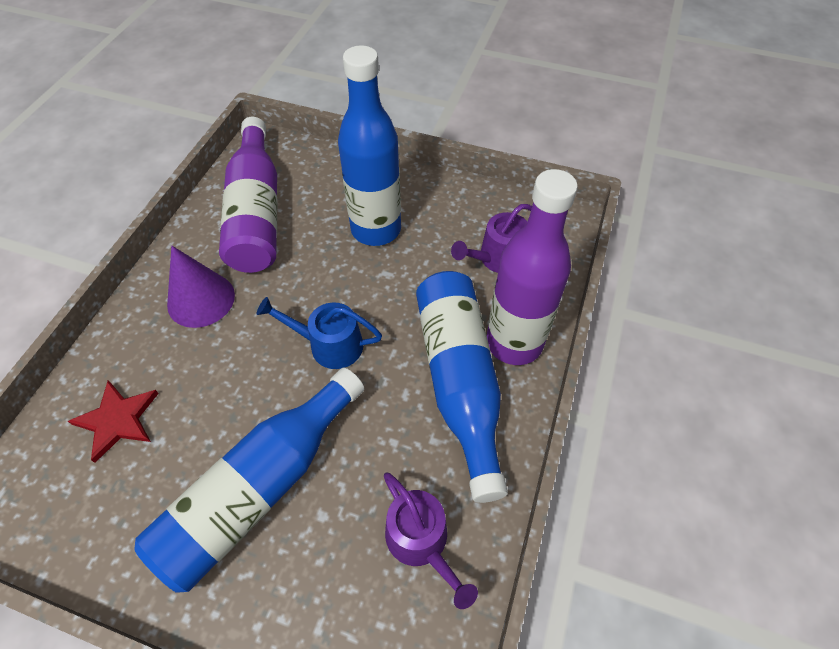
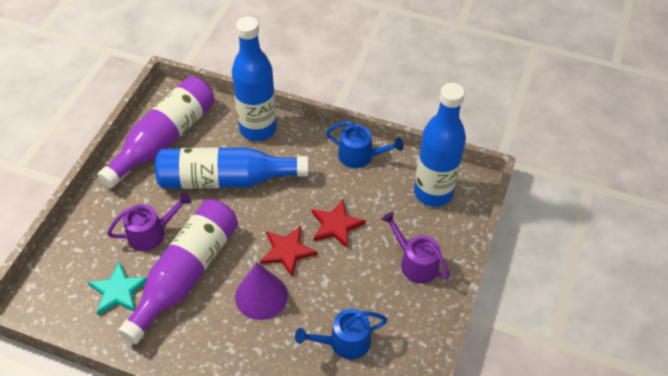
blue watering can: [257,297,382,369] = 1 -> [295,309,388,360] [326,121,404,168] = 2
red star: [68,380,159,463] = 1 -> [260,226,317,277] [311,200,366,249] = 2
turquoise star: none = 0 -> [88,262,147,315] = 1

